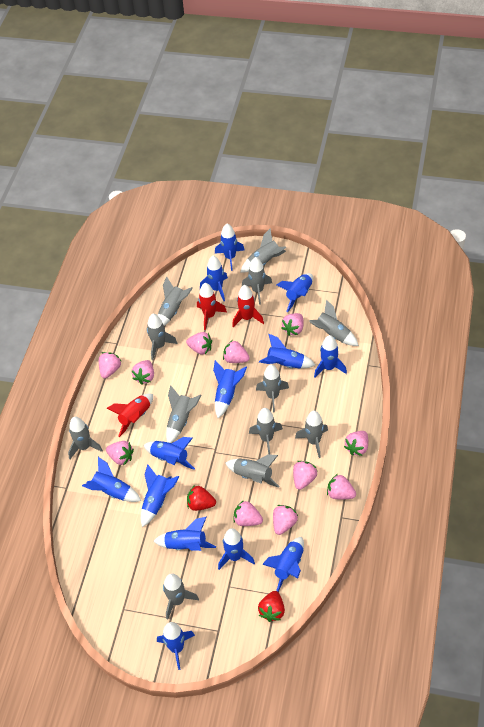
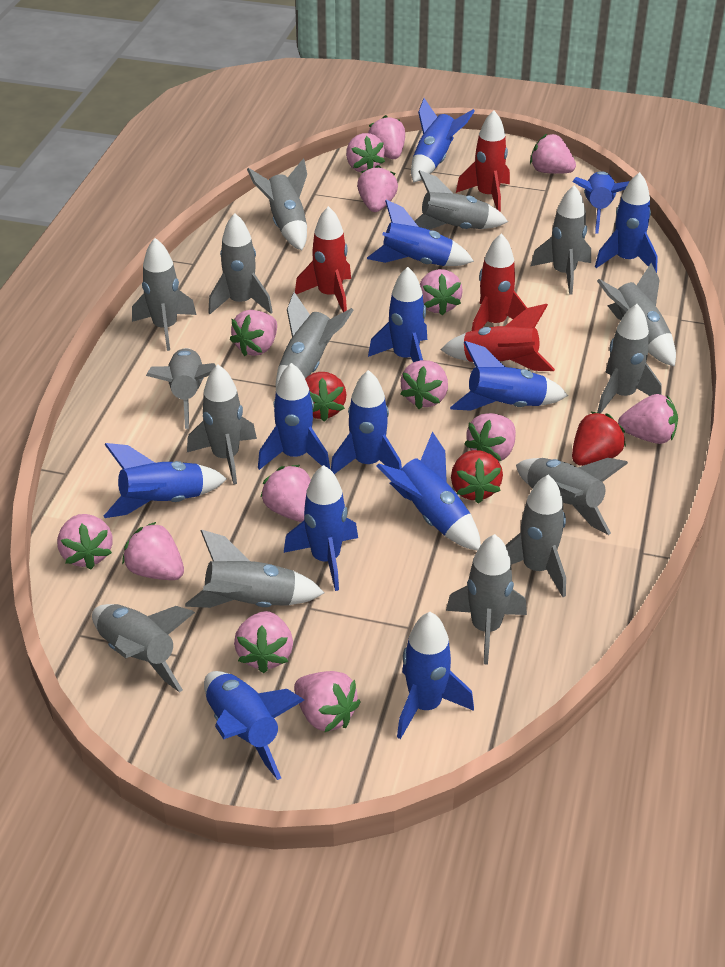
grey rocket: [68,416,103,459] [147,314,178,360] [157,276,193,326] [163,573,199,620] [166,385,202,443] [225,454,280,488] [240,229,286,272] [242,257,272,305] [249,408,283,454] [256,364,289,412] [295,411,328,458] [309,299,359,346] = 12 -> [92,604,195,692] [132,238,196,351] [146,348,216,429] [185,530,324,608] [187,365,257,485] [208,213,273,314] [247,159,307,251] [276,292,354,388] [415,170,508,230] [446,534,527,664] [505,475,566,597] [516,458,628,535] [531,185,591,295] [597,263,676,367] [597,304,662,414] = 15
pink strawberry: [99,352,122,379] [106,441,134,465] [132,360,154,385] [186,332,212,355] [223,340,250,363] [234,500,263,526] [273,505,298,535] [281,313,304,336] [293,461,317,490] [327,474,356,500] [344,431,368,456] = 11 -> [57,514,113,569] [122,522,184,580] [230,310,277,356] [234,611,293,673] [261,465,311,522] [294,671,360,733] [346,133,385,173] [357,165,398,212] [368,115,405,159] [400,360,448,409] [420,269,463,316] [464,413,516,461] [530,134,576,174] [618,394,678,444] = 14
red rocket: [106,394,153,437] [197,283,227,330] [232,285,264,327] = 3 -> [295,206,351,312] [440,304,555,371] [456,110,510,212] [472,233,527,331] = 4
red strawberry: [187,485,216,511] [258,591,285,622] = 2 -> [305,372,347,422] [451,450,503,504] [572,411,626,466] = 3

